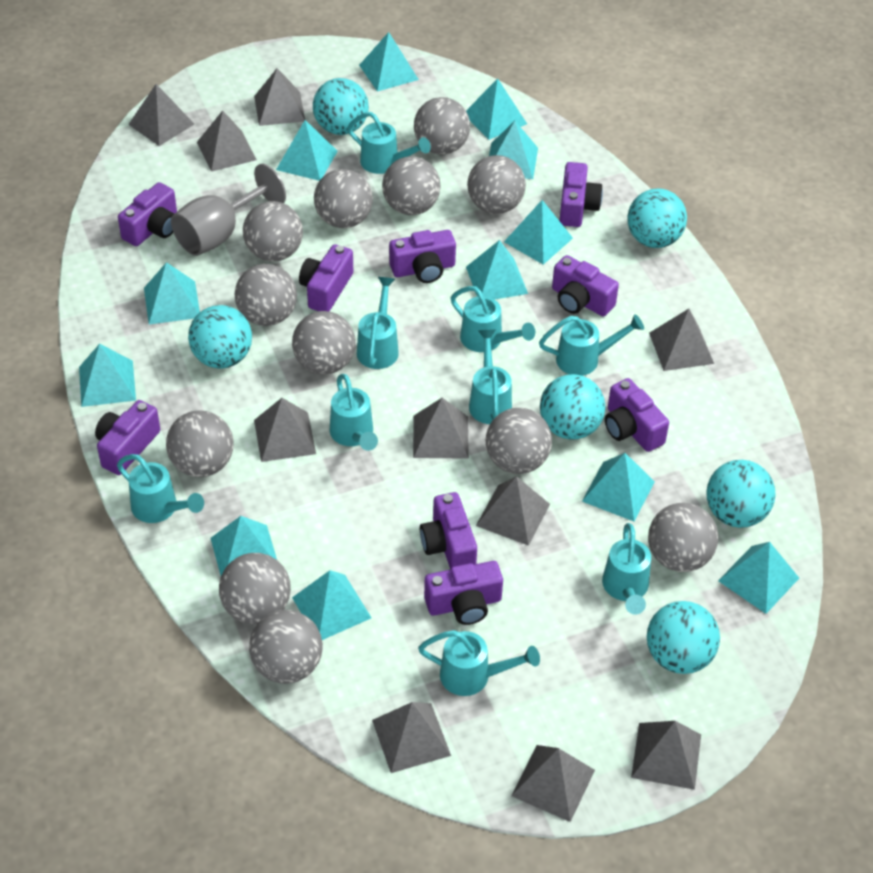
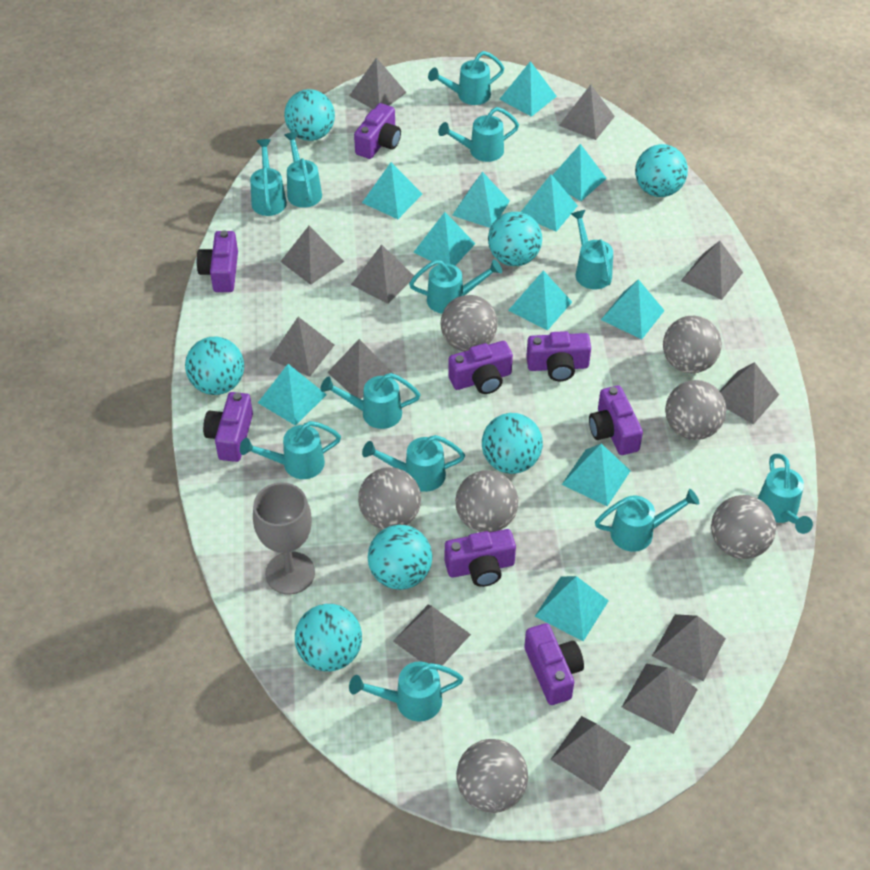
grey ball: [166,410,234,477] [219,553,291,624] [235,264,297,326] [243,201,303,262] [249,610,323,684] [292,311,356,375] [314,169,373,228] [382,156,441,215] [414,97,470,155] [467,155,526,214] [486,408,552,474] [648,503,718,572] = 12 -> [358,467,421,529] [441,295,498,351] [455,470,518,532] [456,739,528,813] [663,316,722,373] [665,380,726,440] [711,495,776,559] = 7
grey pyramid: [128,84,194,146] [197,110,257,172] [254,68,305,126] [254,398,316,462] [372,702,451,773] [413,398,469,459] [476,476,550,546] [511,745,595,822] [631,721,701,790] [649,309,714,371] = 10 -> [269,317,334,377] [280,226,344,285] [327,339,392,399] [349,57,407,109] [351,244,414,304] [393,604,471,671] [550,716,631,792] [559,85,615,140] [622,663,698,734] [652,614,726,681] [681,241,743,300] [720,362,779,425] = 12
purple camera: [95,400,160,475] [118,182,177,246] [299,244,353,312] [389,230,456,283] [420,492,477,569] [424,561,503,625] [552,255,619,316] [560,162,603,227] [605,378,669,452] = 9 -> [197,230,238,292] [203,392,253,462] [354,103,401,159] [445,529,516,587] [448,341,513,394] [524,623,584,705] [526,331,591,381] [589,385,643,455] = 8
turquoise ball: [188,305,252,369] [313,78,369,135] [540,374,605,440] [627,189,687,248] [647,601,720,674] [706,460,776,528] = 6 -> [185,337,244,395] [284,89,335,141] [295,604,362,671] [368,525,432,590] [482,413,543,474] [488,212,542,266] [635,144,688,197] = 7
turquoise pyramid: [79,344,136,407] [144,262,200,324] [211,516,277,575] [276,120,338,181] [292,570,372,640] [359,32,419,92] [466,78,527,140] [466,240,528,299] [489,121,538,179] [504,200,573,265] [582,453,655,521] [718,542,799,614] = 12 -> [258,364,327,426] [362,162,422,219] [413,212,476,266] [452,172,510,228] [499,61,557,117] [508,270,572,330] [521,174,578,232] [535,576,609,641] [552,144,607,201] [562,443,630,506] [601,279,665,339] = 11
turquoise watering can: [117,454,204,523] [330,374,378,451] [347,112,431,174] [357,277,399,369] [418,630,540,696] [451,286,535,352] [469,330,512,424] [539,314,644,376] [602,523,651,615] = 9 -> [240,421,341,479] [250,139,287,216] [284,132,322,208] [320,373,420,429] [349,662,464,722] [362,435,465,492] [409,259,502,314] [428,51,504,105] [438,107,519,162] [571,210,613,289] [595,489,699,552] [758,454,813,534] = 12

